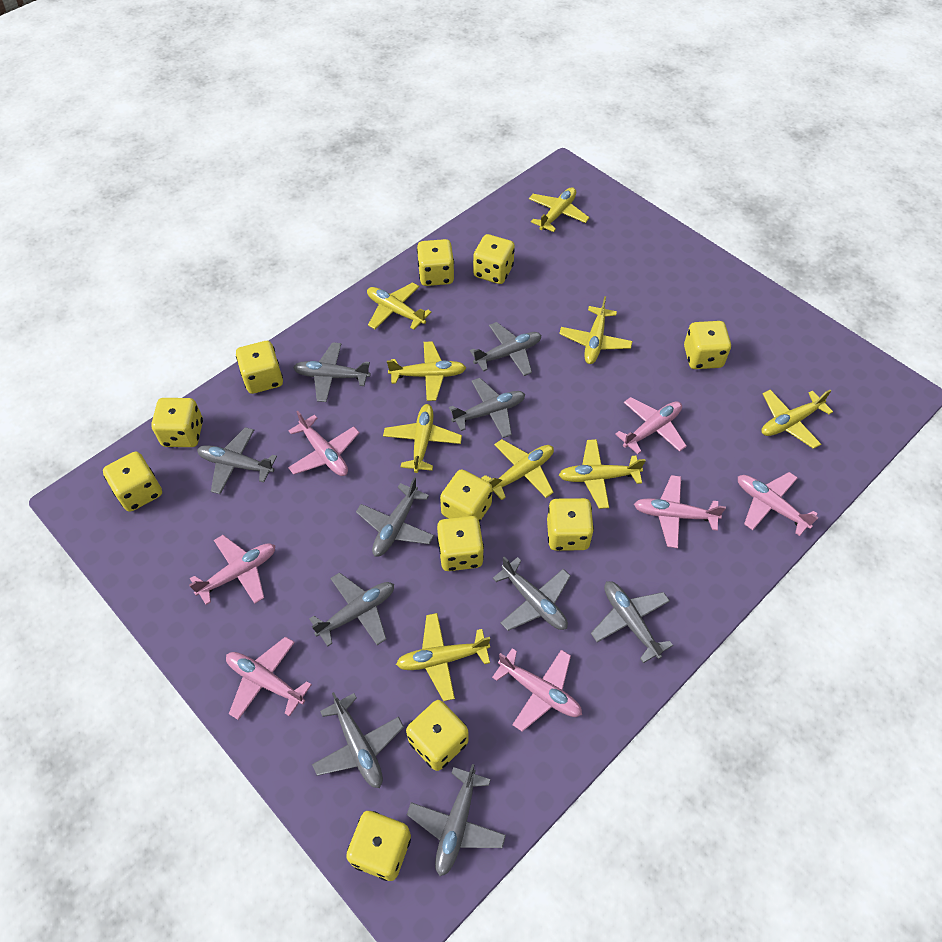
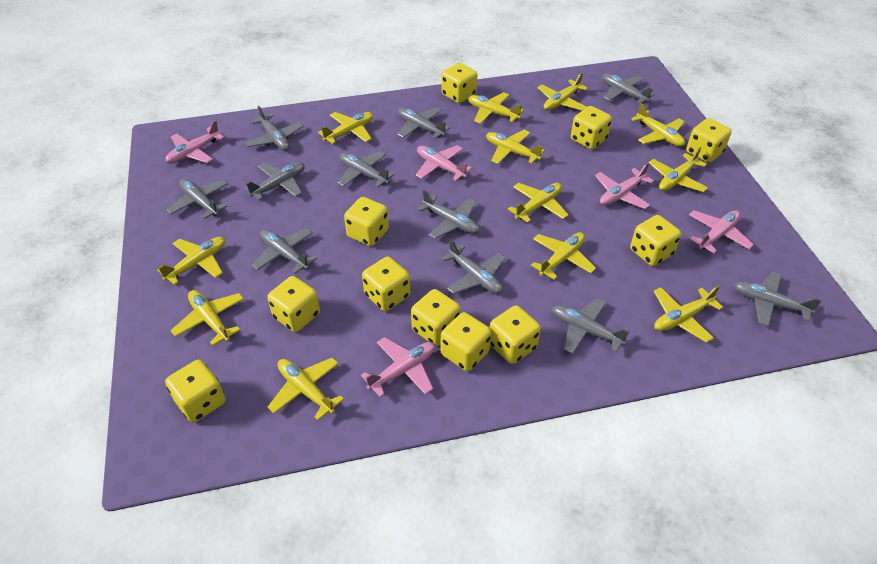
grey plane: [197,427,277,494] [293,342,371,402] [309,572,394,647] [312,692,404,788] [356,477,434,557] [407,764,506,876] [449,378,525,438] [470,322,541,376] [492,557,571,631] [591,581,673,663] = 10 -> [167,179,228,219] [244,162,305,200] [245,106,303,151] [252,229,317,274] [338,151,395,187] [397,107,451,139] [417,190,480,239] [441,239,505,294] [552,298,629,354] [602,74,655,103] [734,272,822,327] = 11
pink plane: [189,535,275,605] [226,636,312,720] [288,411,360,476] [492,648,582,732] [616,397,687,454] [634,475,726,548] [738,472,819,536] = 7 -> [166,120,225,163] [361,337,435,397] [416,145,472,181] [595,163,654,209] [689,210,754,253] = 5
yellow plane: [367,282,432,330] [383,404,462,473] [387,341,466,401] [396,613,490,701] [481,439,554,500] [529,187,590,232] [559,296,633,364] [559,439,646,509] [761,390,833,449] = 9 -> [157,237,225,285] [171,290,244,346] [268,357,344,420] [318,112,373,144] [468,92,524,124] [486,130,545,164] [508,183,569,223] [531,232,596,280] [537,73,589,111] [631,103,685,147] [649,147,708,192] [654,285,723,343] = 12

